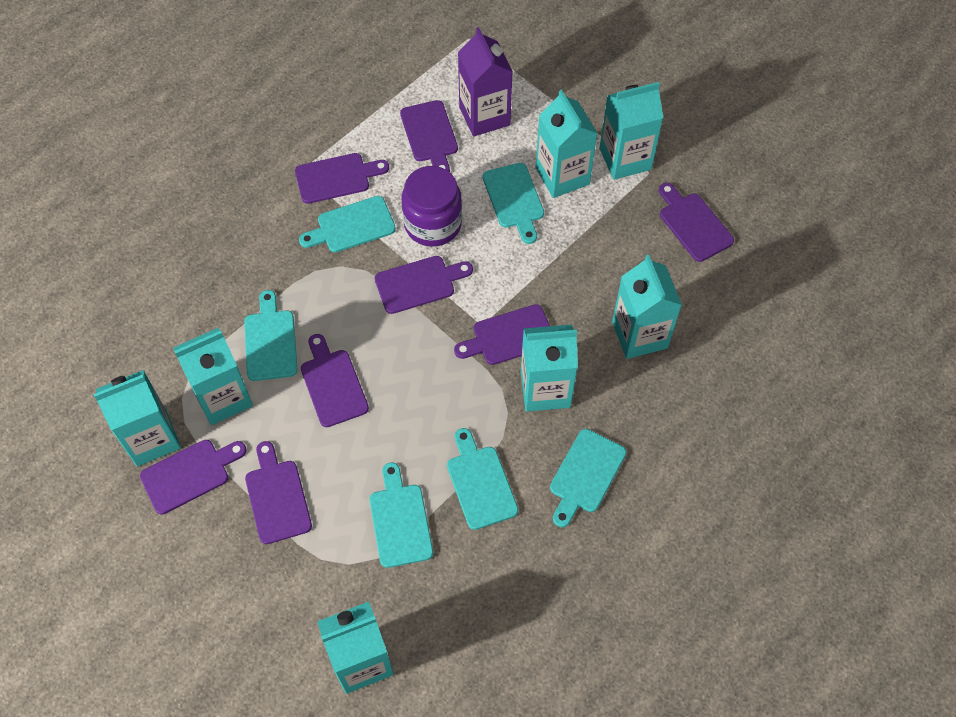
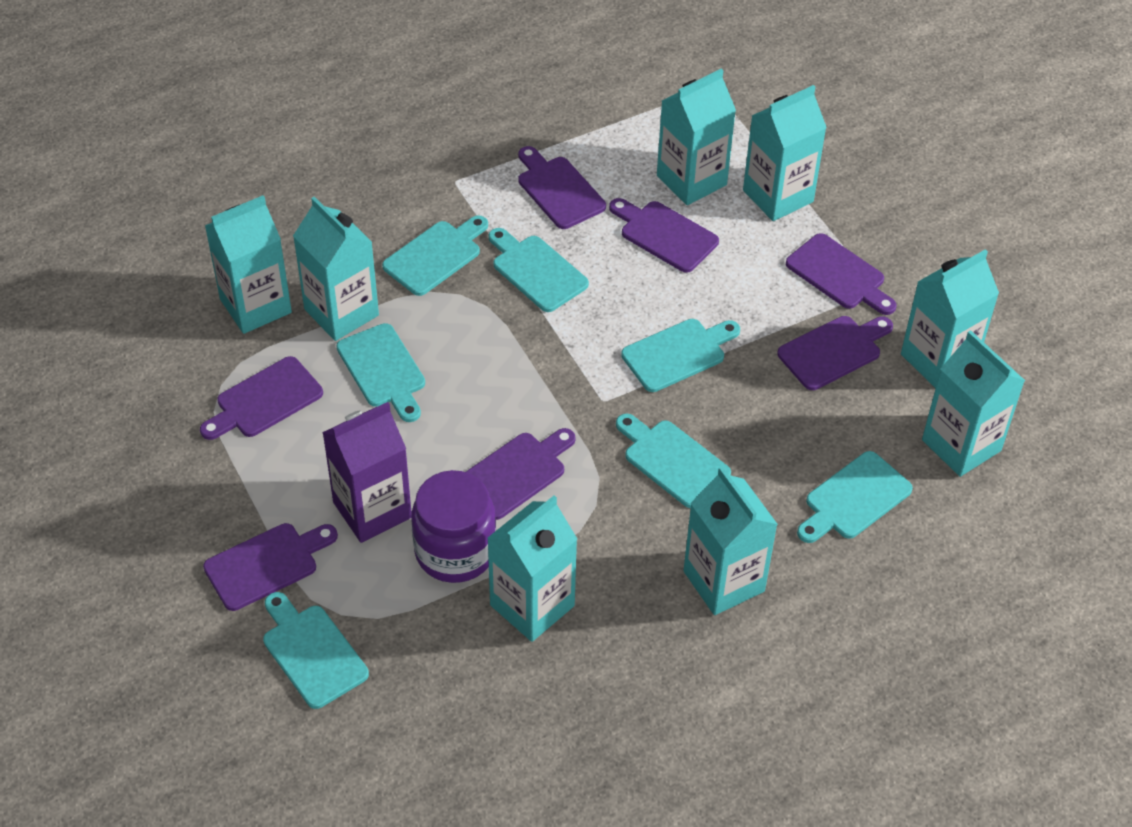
purple cutting board: [140,440,247,514] [245,441,312,544] [295,153,389,204] [301,334,369,427] [375,256,473,314] [400,100,458,172] [454,304,550,365] [659,183,734,262] = 8 -> [200,356,323,440] [203,523,338,611] [466,428,576,520] [519,146,606,229] [609,198,719,273] [777,316,893,390] [786,233,897,315] = 7
turquoise carton: [93,370,181,466] [173,328,253,425] [317,602,394,694] [521,325,578,412] [536,89,598,198] [599,82,663,180] [612,255,682,359] = 7 -> [205,195,292,334] [293,197,379,341] [487,496,577,642] [657,68,736,205] [683,467,778,615] [743,85,827,221] [901,249,999,388] [922,330,1025,477] = 8
turquoise cutting board: [244,290,297,381] [299,196,396,252] [370,462,433,568] [447,428,518,530] [483,163,544,244] [550,429,626,527] = 6 -> [263,592,369,709] [336,323,425,422] [382,215,488,296] [489,228,589,312] [616,413,731,508] [621,319,740,392] [797,451,913,543] = 7

